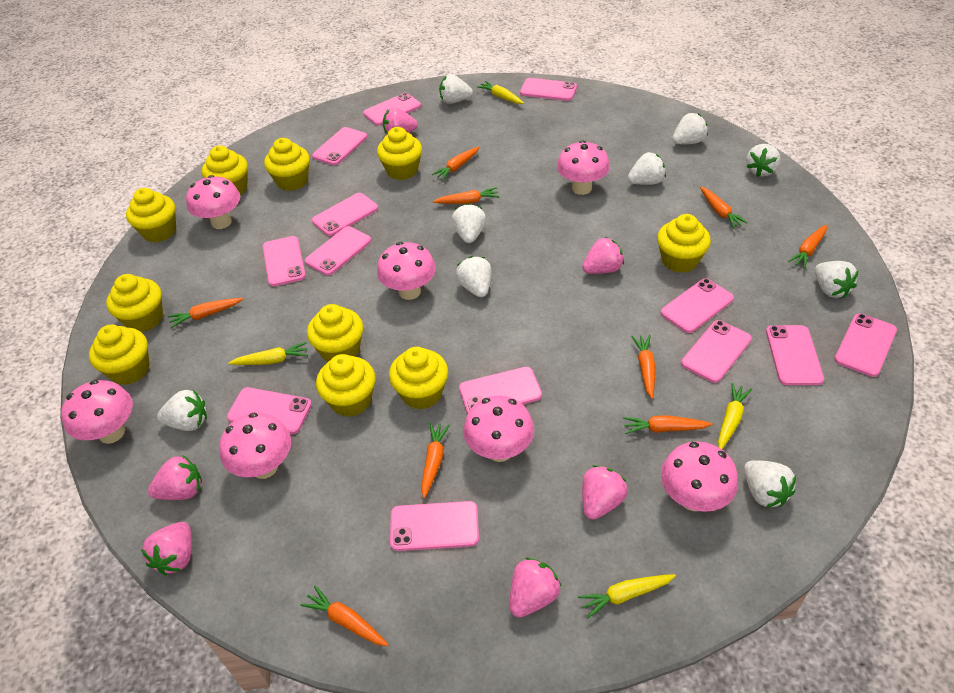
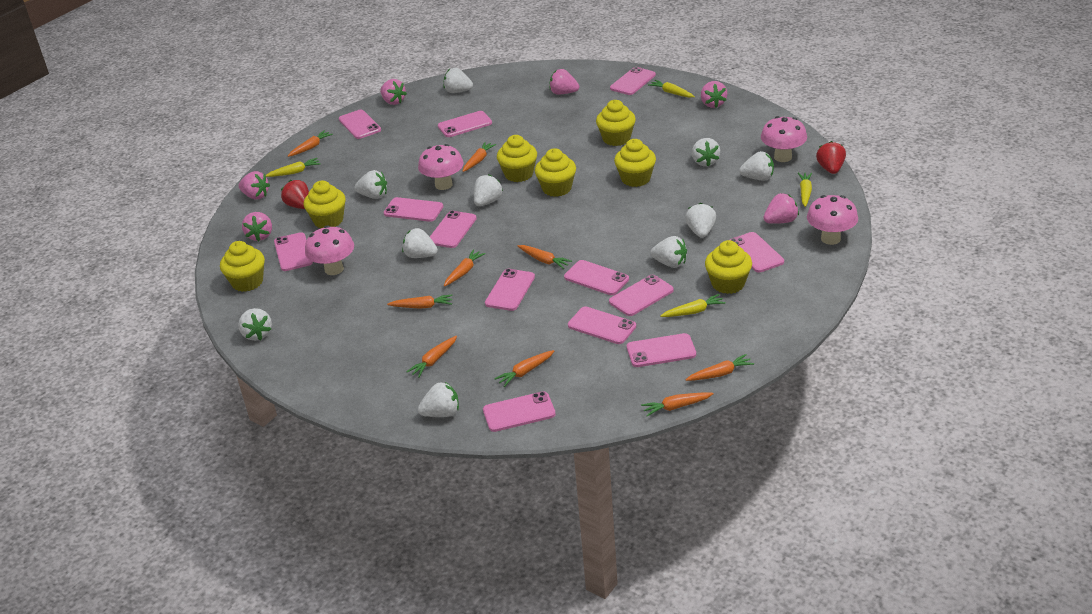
pink mushroom: [61,380,133,444] [186,175,240,229] [219,413,291,479] [377,242,436,300] [463,396,534,462] [557,140,610,195] [661,441,738,512] = 7 -> [305,226,354,275] [418,144,464,190] [761,116,807,162] [807,195,858,245] = 4
red strawberry: none = 0 -> [281,180,309,209] [816,141,846,174] = 2
white strawberry: [157,389,207,431] [439,74,473,104] [452,204,486,243] [456,256,491,298] [628,152,666,185] [672,113,708,144] [744,460,796,508] [746,144,781,177] [815,261,859,298] = 9 -> [238,308,272,340] [354,170,387,199] [402,228,438,258] [418,382,459,417] [444,68,473,93] [474,174,503,206] [650,236,687,268] [685,203,716,238] [692,138,720,167] [739,151,774,181] = 10
yellow cupcake: [89,325,150,385] [106,274,163,332] [126,188,176,243] [202,146,248,195] [264,138,310,191] [307,304,363,362] [316,354,376,417] [377,127,422,180] [389,347,448,409] [657,214,711,273] = 10 -> [220,241,265,292] [303,181,346,228] [497,135,537,182] [535,148,576,197] [596,100,636,146] [614,139,656,187] [705,240,752,294] = 7

